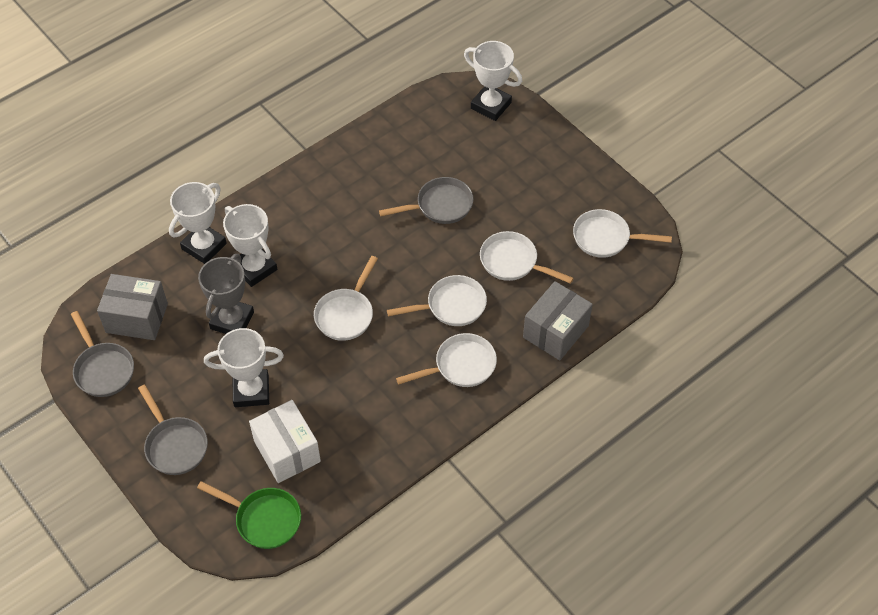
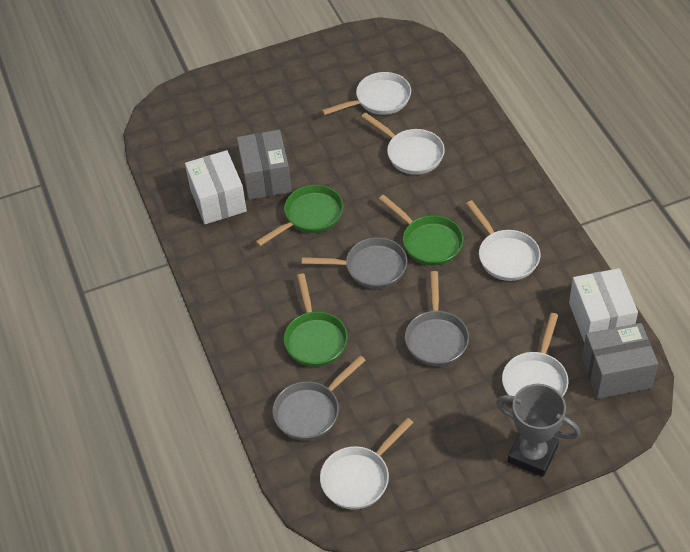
green pan: [197,481,301,549] = 1 -> [255,185,343,246] [284,274,348,367] [379,194,464,266] = 3
white box: [249,400,321,483] = 1 -> [185,150,247,224] [569,268,638,343] = 2
white trophy: [169,182,227,264] [204,328,284,407] [223,204,277,287] [464,41,522,121] = 4 -> none = 0

